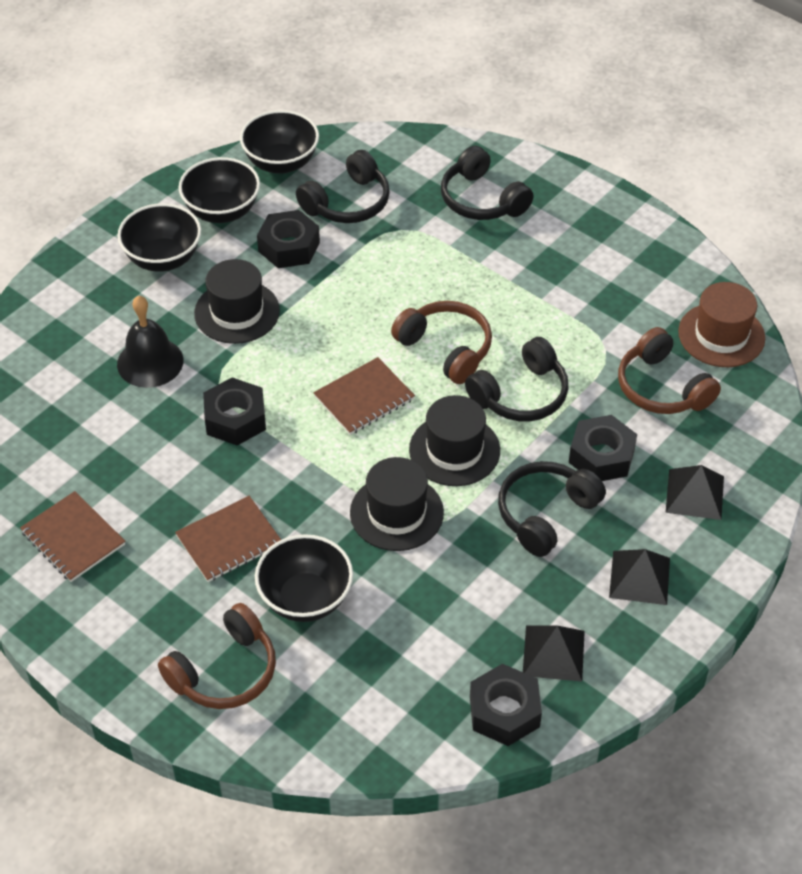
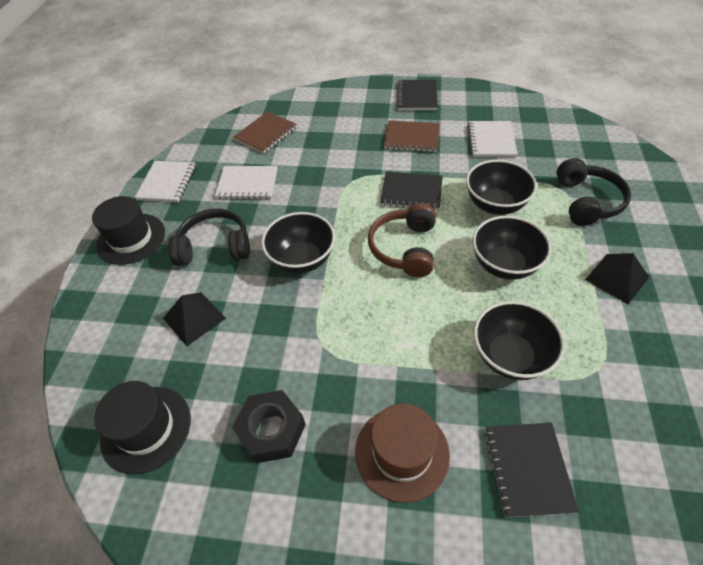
black bell: [117,296,184,388] = 1 -> none = 0
black hat: [194,259,280,344] [350,457,444,551] [409,395,500,486] = 3 -> [92,196,165,265] [94,381,191,474] = 2
black headphones: [296,150,390,223] [441,146,533,220] [465,337,569,421] [498,461,606,557] = 4 -> [168,209,250,266] [556,158,631,226] = 2
black notebook: none = 0 -> [380,171,443,210] [397,80,438,110] [485,423,579,518] = 3
black nut: [203,377,266,446] [257,210,320,268] [470,664,542,746] [569,415,637,481] = 4 -> [232,390,306,463] = 1
black pyramid: [523,626,585,682] [609,549,670,605] [666,465,724,520] = 3 -> [163,292,226,346] [585,253,649,304] = 2
brown headphones: [158,603,276,709] [391,301,492,384] [618,327,721,414] = 3 -> [368,203,436,277] = 1
brown notebook: [20,491,125,582] [175,496,281,582] [313,357,415,435] = 3 -> [233,112,297,154] [384,120,440,152] = 2
white notebook: none = 0 -> [135,161,196,202] [215,166,278,199] [467,121,518,157] = 3

